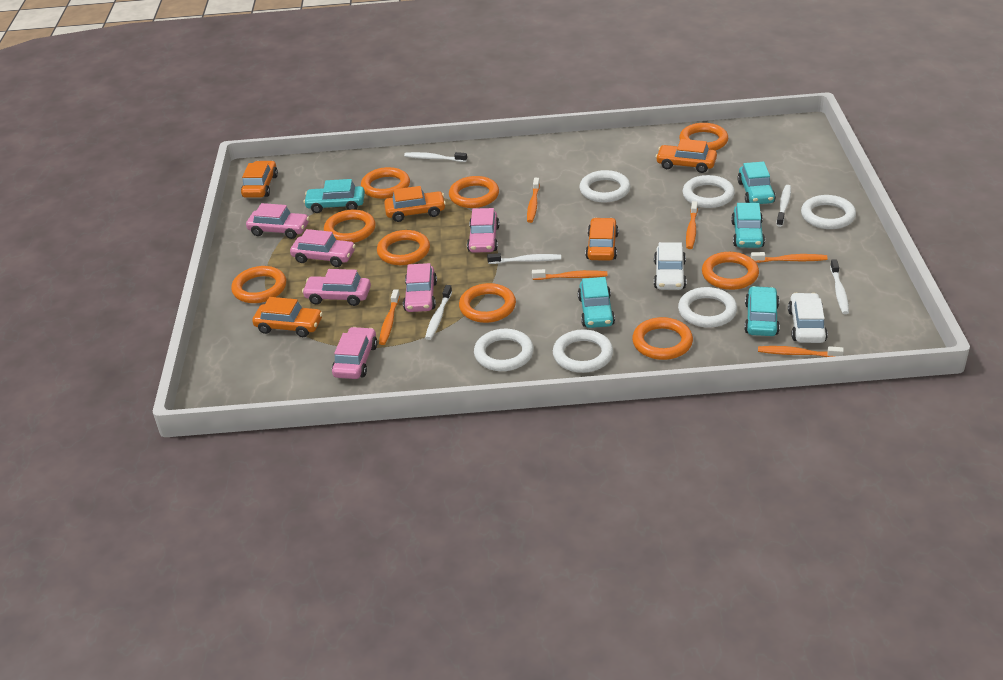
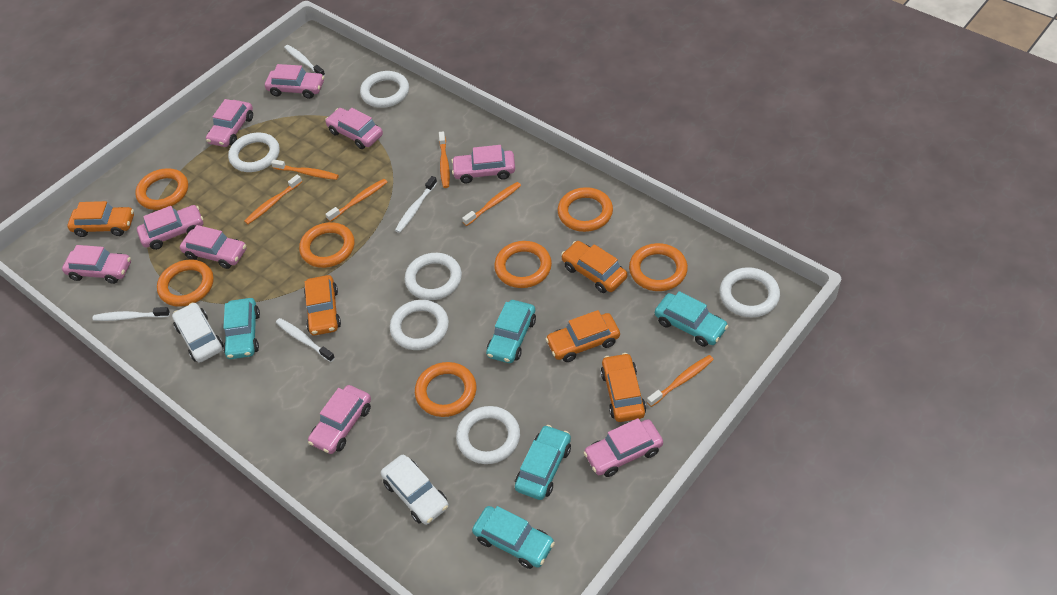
orange ring: [231,266,286,303] [324,210,376,243] [361,167,410,199] [377,230,430,265] [449,176,499,208] [459,283,516,323] [632,317,693,360] [679,123,728,151] [702,252,759,290] = 9 -> [135,168,188,210] [157,259,214,307] [299,222,354,268] [415,362,476,417] [494,241,552,288] [557,187,613,232] [629,243,688,291] = 7
pink car: [246,203,309,239] [290,229,356,267] [302,269,371,306] [332,327,377,379] [403,263,437,312] [467,208,500,253] = 6 -> [62,245,131,284] [137,205,203,250] [180,225,246,269] [206,99,253,147] [265,64,324,99] [308,385,371,454] [325,108,383,149] [451,145,515,184] [583,418,663,477] = 9
white toothbrush: [404,152,467,162] [425,285,452,340] [487,253,561,264] [776,185,791,227] [830,260,849,314] = 5 -> [92,307,170,321] [276,318,335,362] [284,45,325,76] [395,176,437,233] = 4

